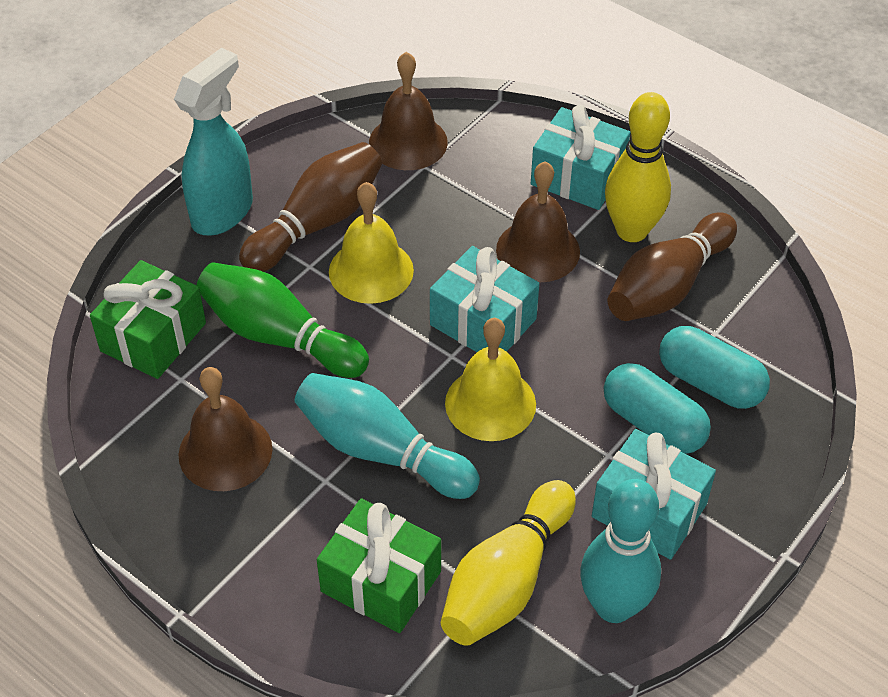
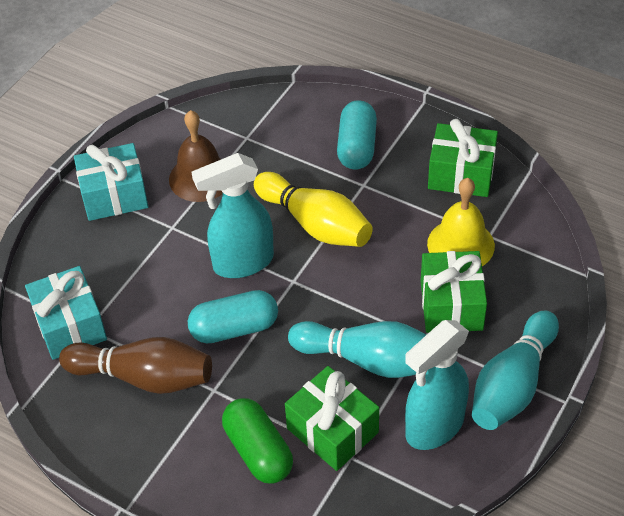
brown bell: [178,367,273,491] [369,52,448,170] [496,161,580,282] = 3 -> [169,110,223,202] = 1
brown bowling pin: [239,142,382,272] [608,212,737,321] = 2 -> [59,337,212,394] = 1
green bowling pin: [197,262,369,378] = 1 -> none = 0
green capsule: none = 0 -> [222,398,293,484] = 1
green gift: [90,260,206,379] [317,498,441,633] = 2 -> [285,366,379,471] [421,251,487,333] [428,119,498,197] = 3
turquoise gift: [430,246,539,352] [531,105,631,210] [592,429,716,560] = 3 -> [25,266,107,360] [74,143,149,221] = 2
turquoise spray bottle: [174,48,253,236] = 1 -> [192,153,274,278] [405,320,469,450] = 2
yellow bell: [329,182,414,304] [445,318,536,441] = 2 -> [427,178,495,266] = 1
yellow bowling pin: [441,480,576,646] [605,92,671,242] = 2 -> [254,172,373,247] = 1

